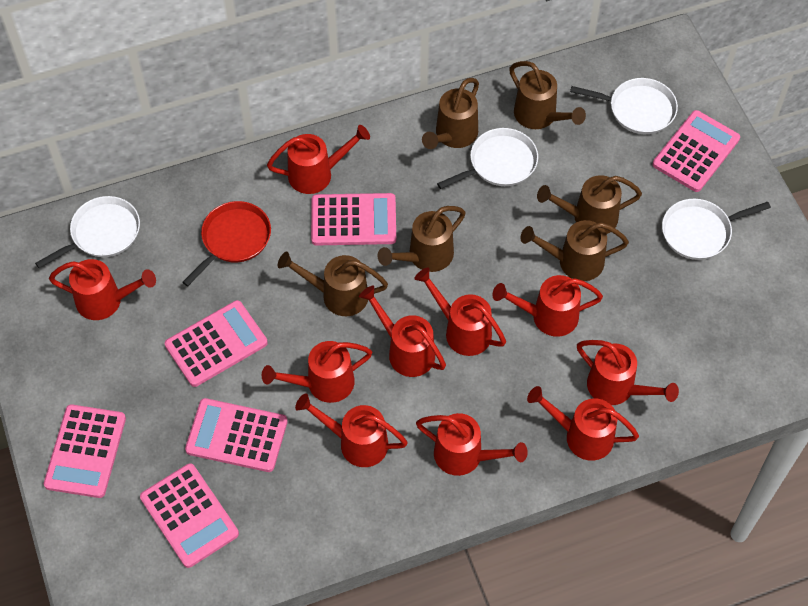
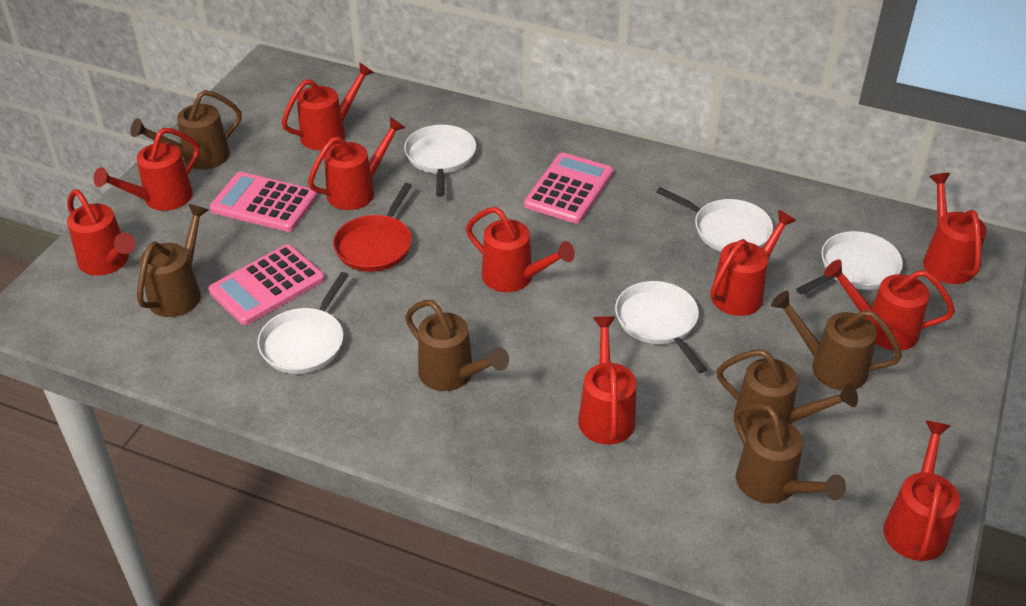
pink calculator: [44,404,126,498] [140,463,239,568] [165,300,268,387] [185,398,288,472] [311,193,396,246] [653,110,740,192] = 6 -> [209,244,325,325] [210,172,317,232] [524,153,613,224] = 3
white pan: [35,196,140,269] [437,128,538,189] [570,78,678,134] [662,199,771,260] = 4 -> [257,272,349,374] [404,125,476,197] [615,281,707,373] [656,187,773,252] [796,231,903,295] = 5

